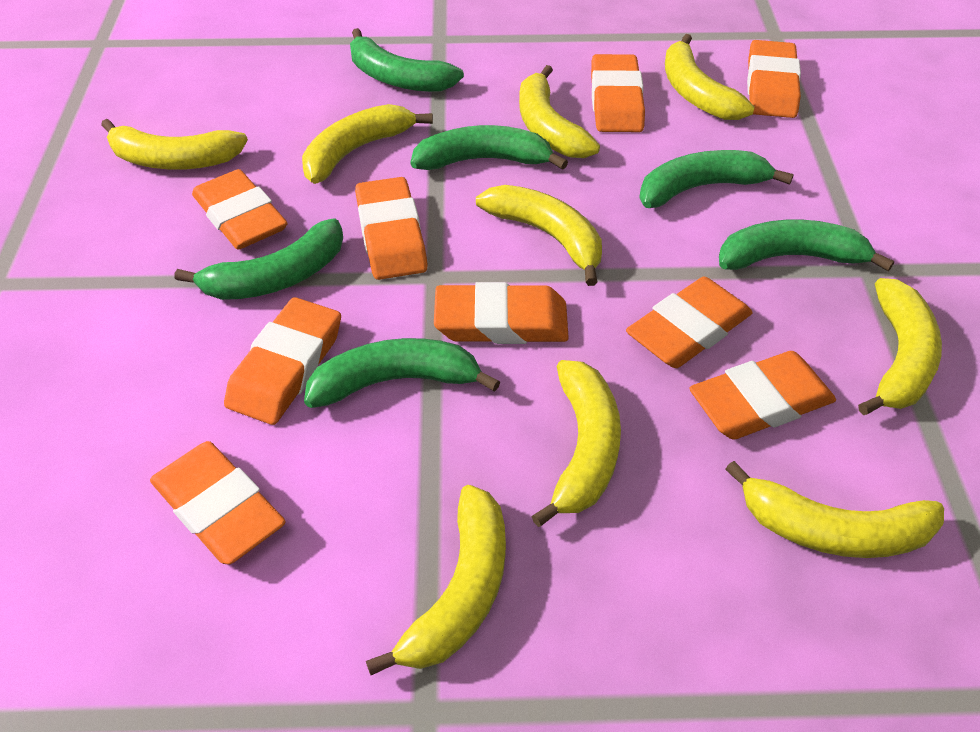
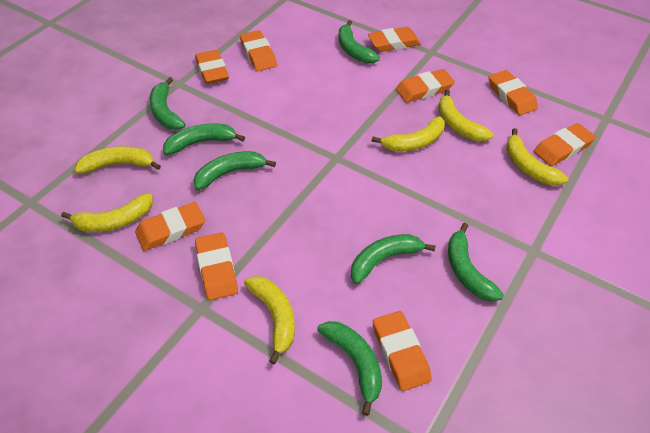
green banana: [175,219,343,300] [304,338,500,408] [350,28,464,92] [410,125,568,170] [639,150,794,208] [719,220,894,271] = 6 -> [150,77,186,130] [163,123,245,155] [194,151,276,190] [317,321,382,416] [339,20,380,64] [351,234,436,284] [448,223,504,302] = 7
yellow banana: [101,119,248,169] [302,104,433,184] [366,485,506,675] [476,185,602,286] [519,65,600,158] [531,360,621,527] [665,34,755,120] [725,461,944,558] [858,278,942,415] = 9 -> [61,193,153,232] [74,146,161,174] [244,276,295,364] [372,116,445,152] [438,90,494,141] [506,128,568,186] = 6

